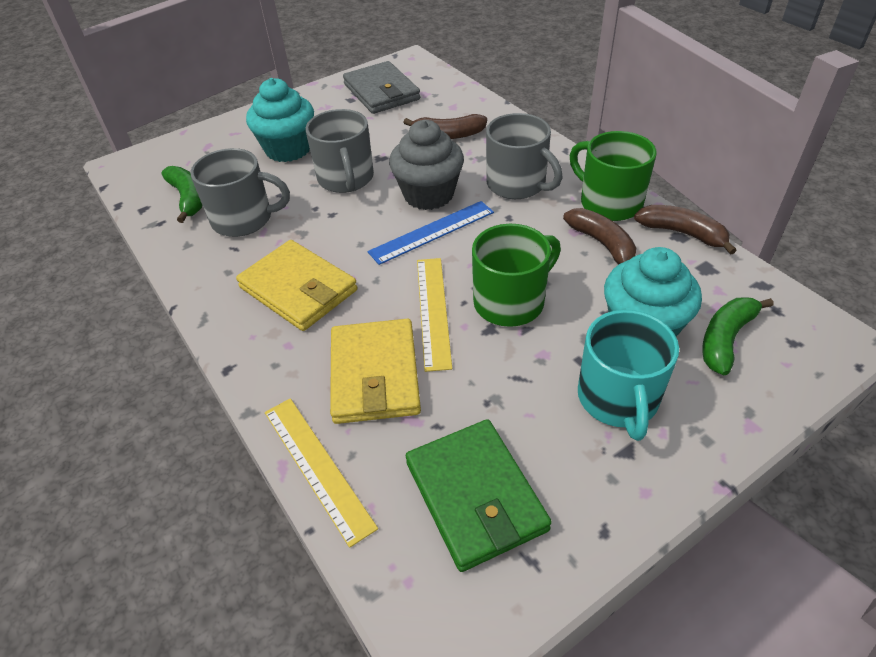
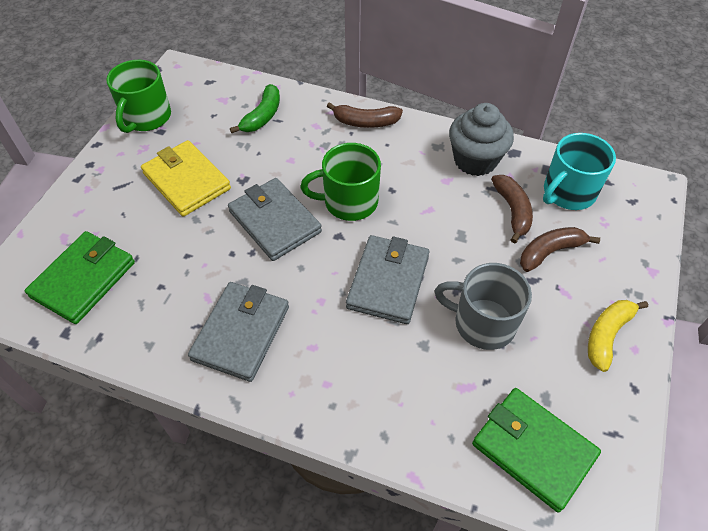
blue ruler: [368,201,494,265] = 1 -> none = 0
green banana: [161,166,202,223] [702,297,774,375] = 2 -> [230,84,280,133] = 1
green wallet: [406,419,552,572] = 1 -> [25,231,135,324] [472,388,601,512] = 2
grey mug: [190,148,290,237] [306,109,374,193] [486,113,562,199] = 3 -> [435,263,532,350] = 1
grey wallet: [343,61,420,114] = 1 -> [188,282,289,382] [228,178,322,261] [346,235,429,324] = 3
turquoise cupcake: [246,78,314,162] [604,247,702,337] = 2 -> none = 0
yellow banana: none = 0 -> [588,300,648,372] = 1
yellow ruler: [265,398,378,548] [417,258,452,372] = 2 -> none = 0
yellow wallet: [236,240,358,331] [330,319,421,424] = 2 -> [141,140,231,217] = 1

